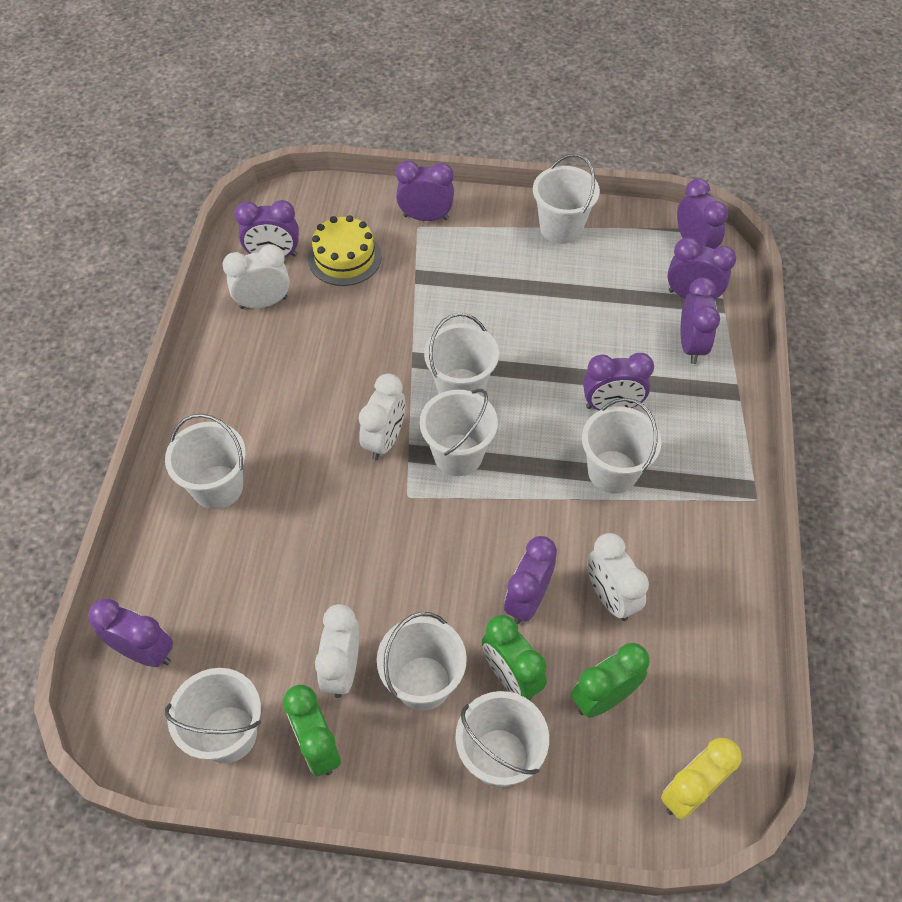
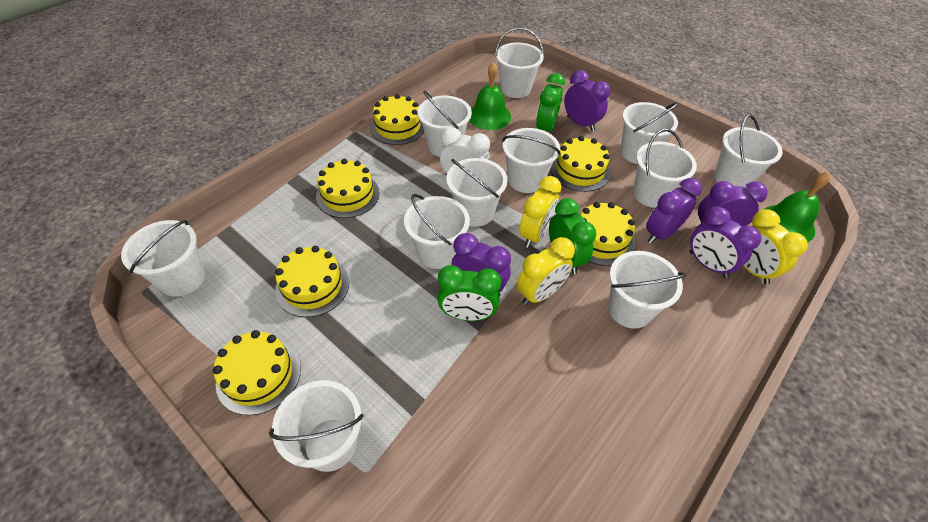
green bell: none = 0 -> [469,63,511,130] [763,171,830,242] = 2
purple clock: [88,599,173,667] [234,200,299,257] [396,160,454,221] [504,536,557,624] [583,353,654,411] [667,237,736,302] [677,179,728,249] [681,278,720,364] = 8 -> [451,233,511,297] [564,70,610,131] [646,178,702,244] [690,207,762,278] [695,181,768,229] = 5
white bucket: [165,414,246,509] [165,668,261,763] [377,612,467,711] [420,389,498,476] [424,313,499,396] [456,691,549,787] [533,154,600,244] [582,398,661,494] = 8 -> [121,220,205,297] [269,380,364,472] [404,194,470,269] [418,91,472,157] [446,158,508,227] [495,27,544,98] [502,128,561,193] [608,251,686,329] [621,102,679,164] [633,129,697,208] [714,114,783,188] = 11
white clock: [223,244,290,309] [315,604,359,698] [359,373,405,460] [587,533,649,621] = 4 -> [440,127,490,176] = 1
yellow cake: [308,215,382,286] = 1 -> [213,330,301,415] [275,246,349,317] [316,159,380,218] [370,94,424,145] [550,136,610,192] [580,202,635,266] = 6
yellow clock: [661,738,742,820] = 1 -> [517,237,575,305] [519,176,562,248] [743,209,808,284] = 3

